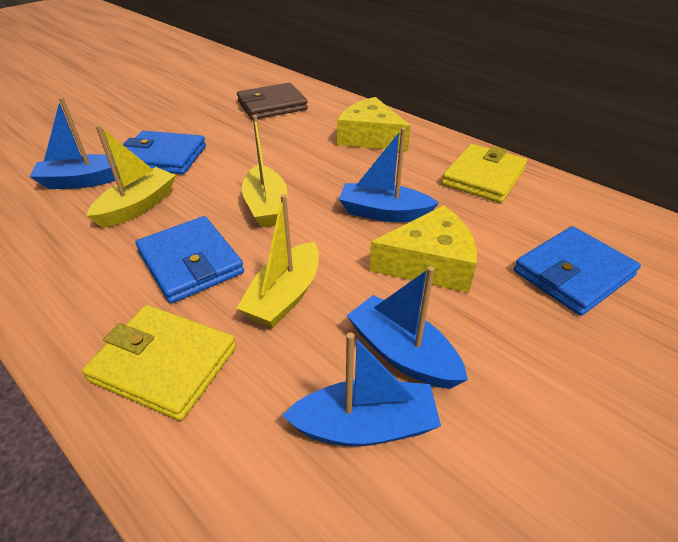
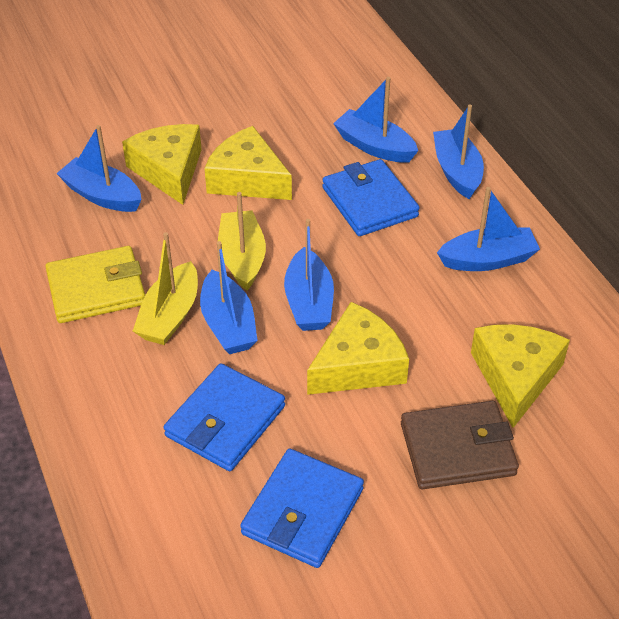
blue boat: [29,97,120,189] [282,332,441,446] [339,127,439,222] [346,266,468,389] = 4 -> [56,125,142,212] [200,241,258,354] [284,219,334,331] [333,77,418,163] [433,104,484,199] [437,187,540,271] = 6
yellow boat: [87,125,176,228] [236,194,319,328] [242,115,287,227] = 3 -> [133,232,198,345] [218,192,266,291] = 2
yellow cheese: [337,97,411,151] [369,205,477,293] = 2 -> [122,124,202,205] [204,126,292,200] [307,302,409,395] [471,324,570,428] = 4
yellow wallet: [82,305,236,421] [442,144,527,203] = 2 -> [45,246,145,323] = 1

